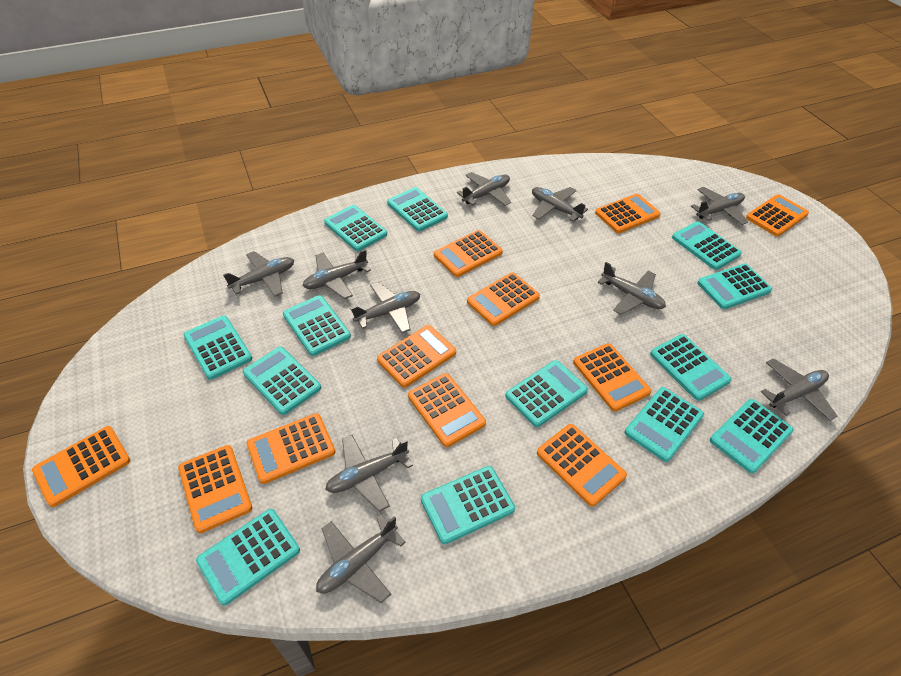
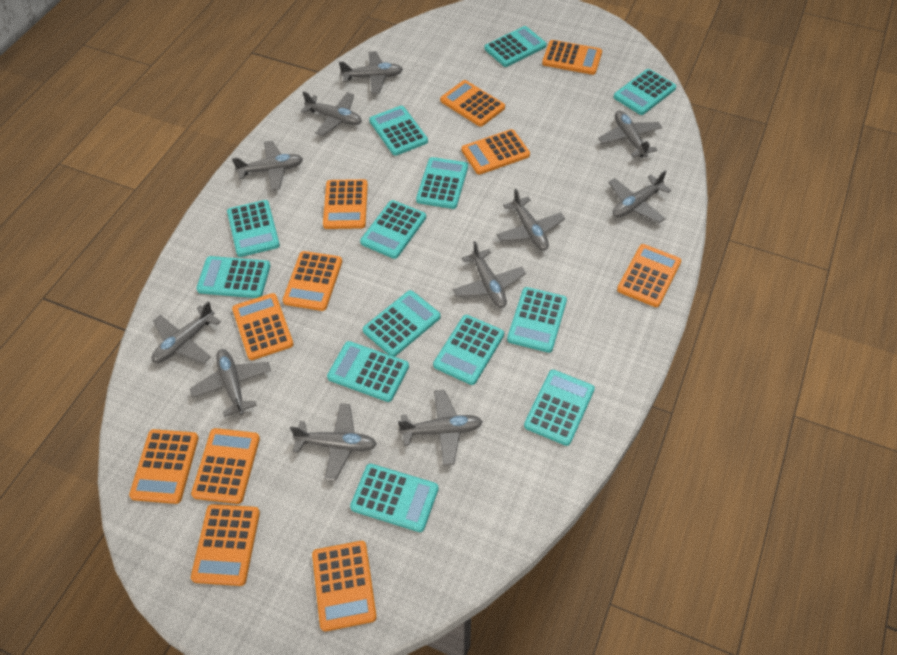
grey plane: [223,251,294,297] [303,249,371,299] [316,515,406,603] [325,435,413,512] [350,282,420,333] [457,172,511,206] [532,187,588,222] [597,262,666,315] [691,187,748,225] [761,358,837,421] = 10 -> [152,301,221,364] [190,349,271,417] [232,141,303,191] [290,403,377,481] [301,91,362,136] [339,51,403,94] [398,390,483,466] [453,241,526,308] [496,189,565,251] [598,111,662,157] [608,170,671,223] = 11

